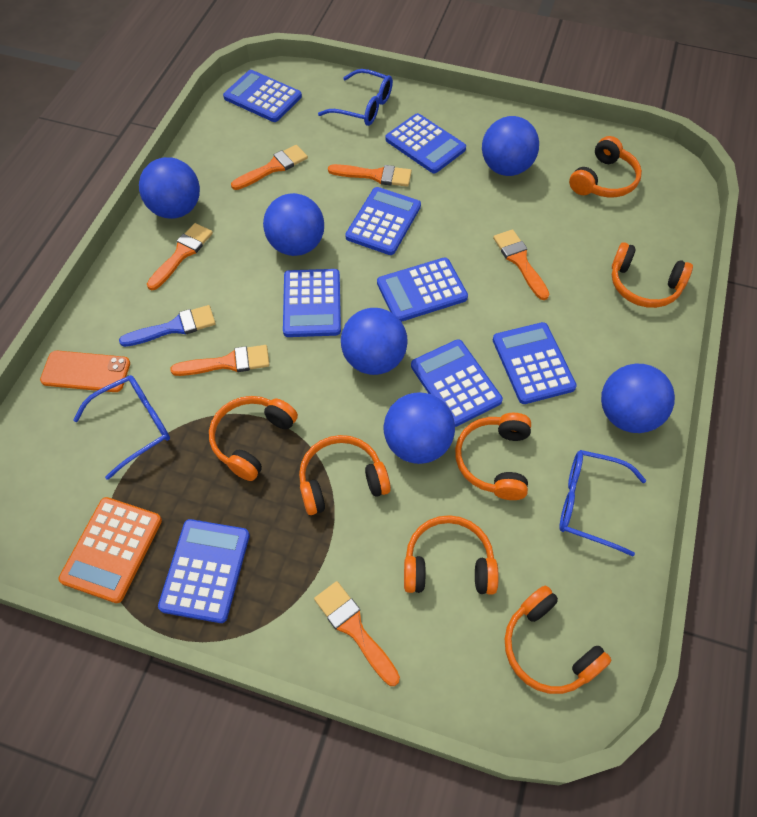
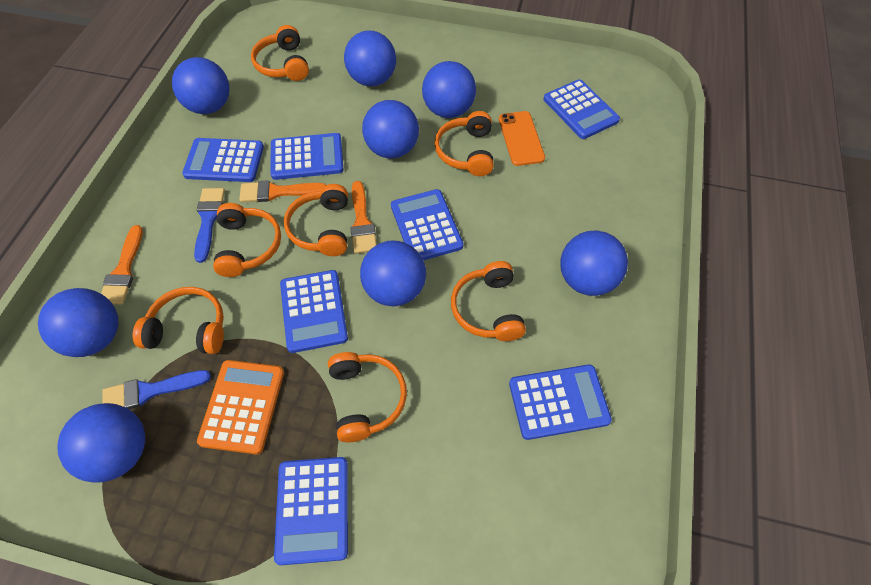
blue ball: [139,157,200,219] [263,193,324,256] [341,308,408,375] [384,392,455,464] [482,116,539,176] [601,364,675,433] = 6 -> [38,288,118,357] [57,403,145,483] [172,57,230,114] [344,30,396,86] [360,241,426,307] [362,100,419,159] [422,61,476,118] [560,230,628,296] = 8
blue brush: [119,305,216,347] = 1 -> [102,370,211,409] [194,188,225,263] = 2
blue calculator: [158,519,250,623] [223,70,302,122] [283,269,341,337] [345,187,421,255] [377,257,468,322] [385,113,466,173] [411,339,503,427] [493,322,577,404] = 8 -> [182,138,264,182] [270,133,343,180] [274,457,348,565] [280,270,348,353] [391,189,464,260] [509,364,612,440] [544,79,620,139] = 7
blue glasses: [73,375,170,480] [318,69,393,126] [559,450,646,557] = 3 -> none = 0
orange brush: [147,223,213,290] [170,345,270,376] [231,145,308,190] [314,581,400,686] [328,164,412,187] [493,229,549,300] = 6 -> [101,225,143,304] [239,180,326,202] [350,181,376,254] = 3

